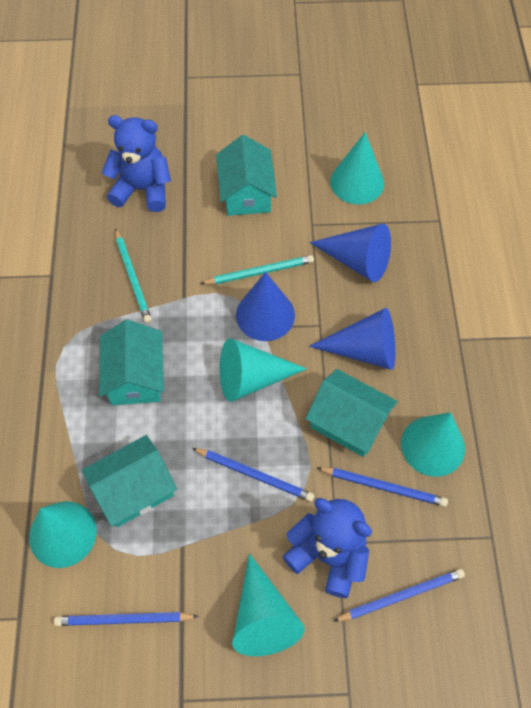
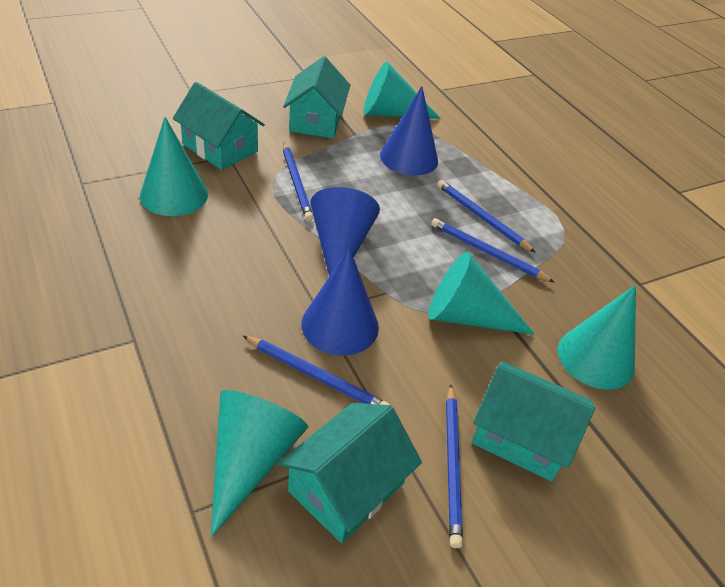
blue pencil: [54,612,199,626] [192,448,314,502] [317,467,448,507] [333,569,465,622] = 4 -> [243,335,390,405] [283,142,314,221] [431,218,555,283] [437,180,536,253] [446,384,463,548] = 5
blue teddy bear: [102,115,171,212] [282,498,372,598] = 2 -> none = 0
turquoise pencil: [115,228,152,323] [200,255,314,284] = 2 -> none = 0

